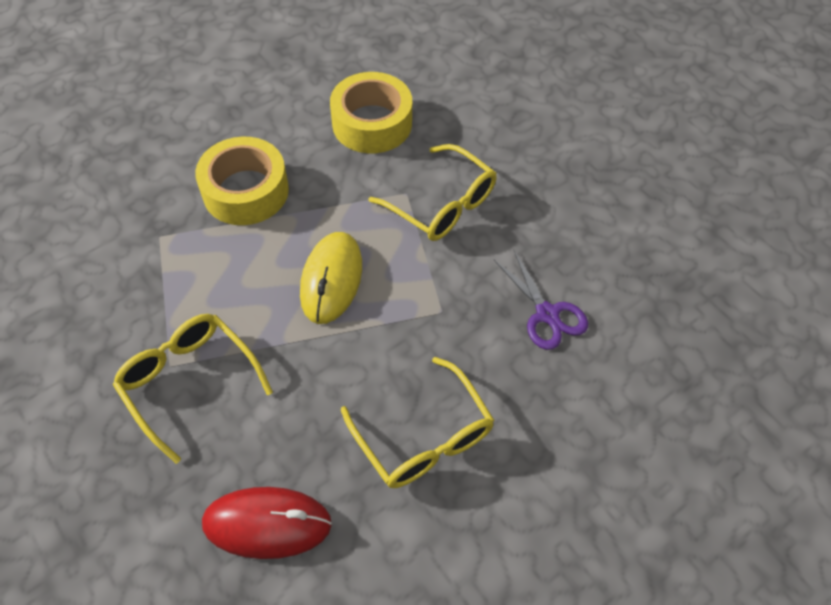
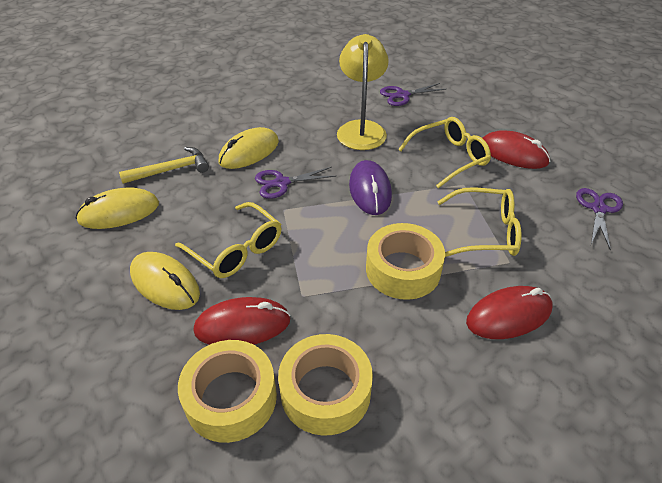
purple mouse: none = 0 -> [349,160,392,215] = 1
purple scissors: [494,250,588,350] = 1 -> [255,167,336,199] [380,83,447,106] [576,188,623,250] = 3
red mouse: [202,487,332,559] = 1 -> [193,297,291,345] [466,286,552,339] [483,130,550,169] = 3
yellow hammer: none = 0 -> [119,147,209,184] = 1
yellow lamp: none = 0 -> [337,34,389,150] = 1
yellow mouse: [300,232,362,324] = 1 -> [76,187,159,229] [130,252,200,310] [218,127,279,169] = 3
yellow tape: [195,137,289,225] [330,72,412,154] = 2 -> [178,340,277,443] [278,334,373,436] [366,223,445,300] = 3

